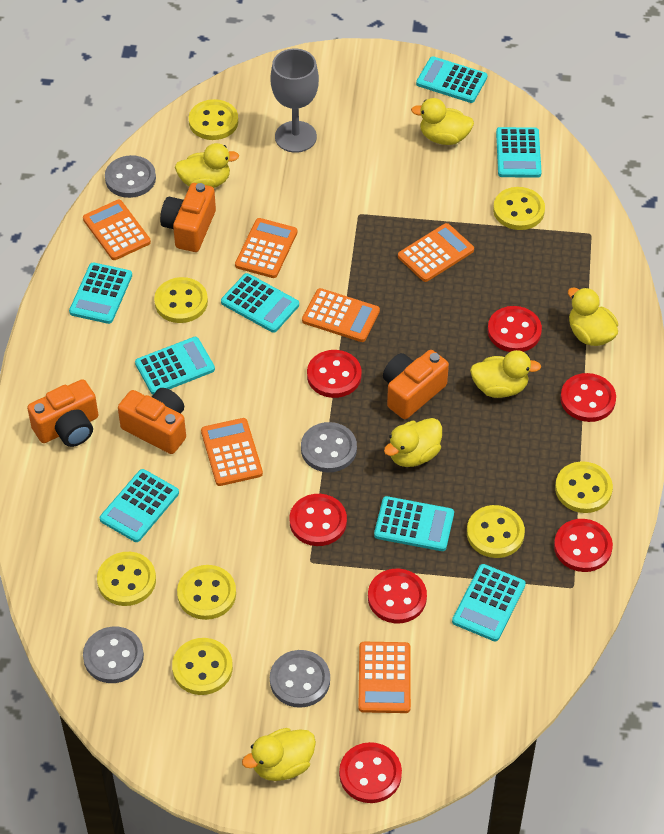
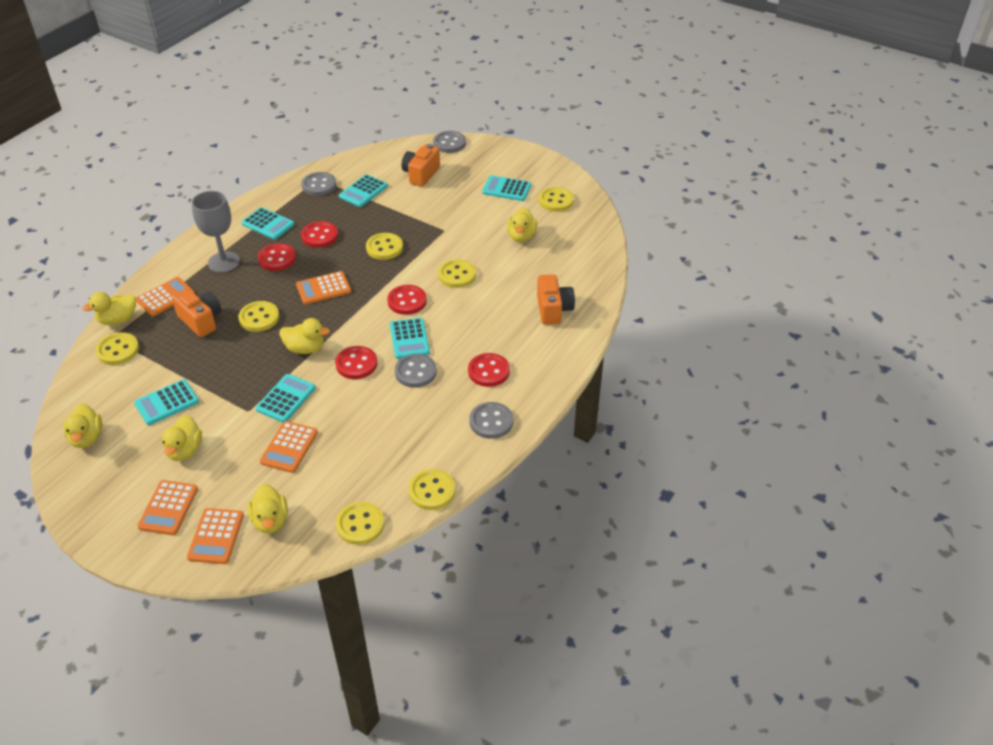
orange calculator: [83,200,151,260] [201,418,263,486] [235,218,297,278] [302,288,380,342] [358,642,411,713] [398,223,474,282] = 6 -> [136,277,195,317] [137,480,198,535] [187,508,244,564] [260,421,318,473] [296,271,351,304] = 5
orange camera: [27,379,98,447] [118,388,186,454] [160,183,216,252] [383,350,449,419] = 4 -> [171,288,221,337] [402,144,440,187] [537,274,575,325] = 3
red button: [289,494,347,546] [307,350,362,398] [339,742,402,803] [368,569,427,623] [488,306,542,352] [554,519,613,572] [560,373,616,422] = 7 -> [258,243,296,271] [301,221,338,248] [335,346,377,379] [387,285,427,315] [468,353,510,387] = 5
turquoise calculator: [69,262,132,324] [100,469,179,542] [135,337,215,394] [221,273,299,333] [374,496,454,551] [416,56,487,103] [452,564,526,641] [496,127,542,178] = 8 -> [134,379,199,425] [241,207,295,240] [256,374,316,422] [339,174,388,207] [390,318,430,359] [482,175,531,201] = 6
yellow button: [97,552,156,606] [154,277,208,323] [172,638,233,695] [177,565,236,620] [189,99,238,140] [467,505,525,558] [493,187,545,230] [555,461,613,513] = 8 -> [95,332,139,365] [238,301,279,332] [336,502,384,545] [366,233,403,260] [409,469,455,510] [438,259,476,288] [539,187,574,212] = 7

